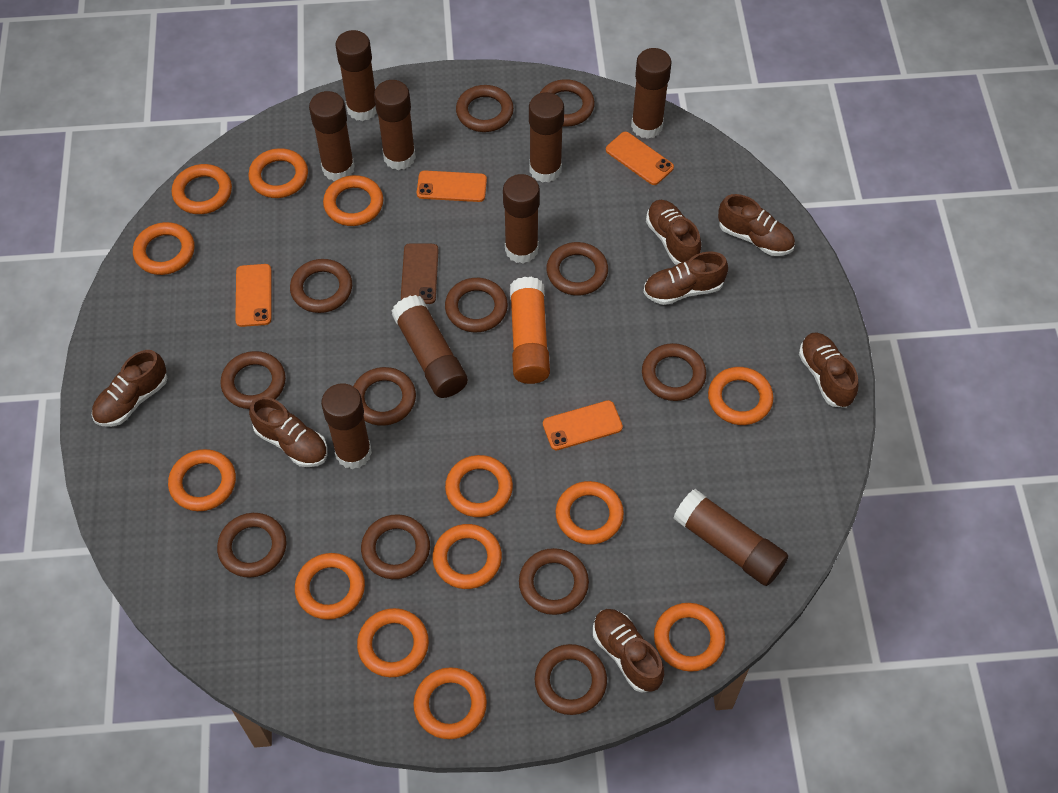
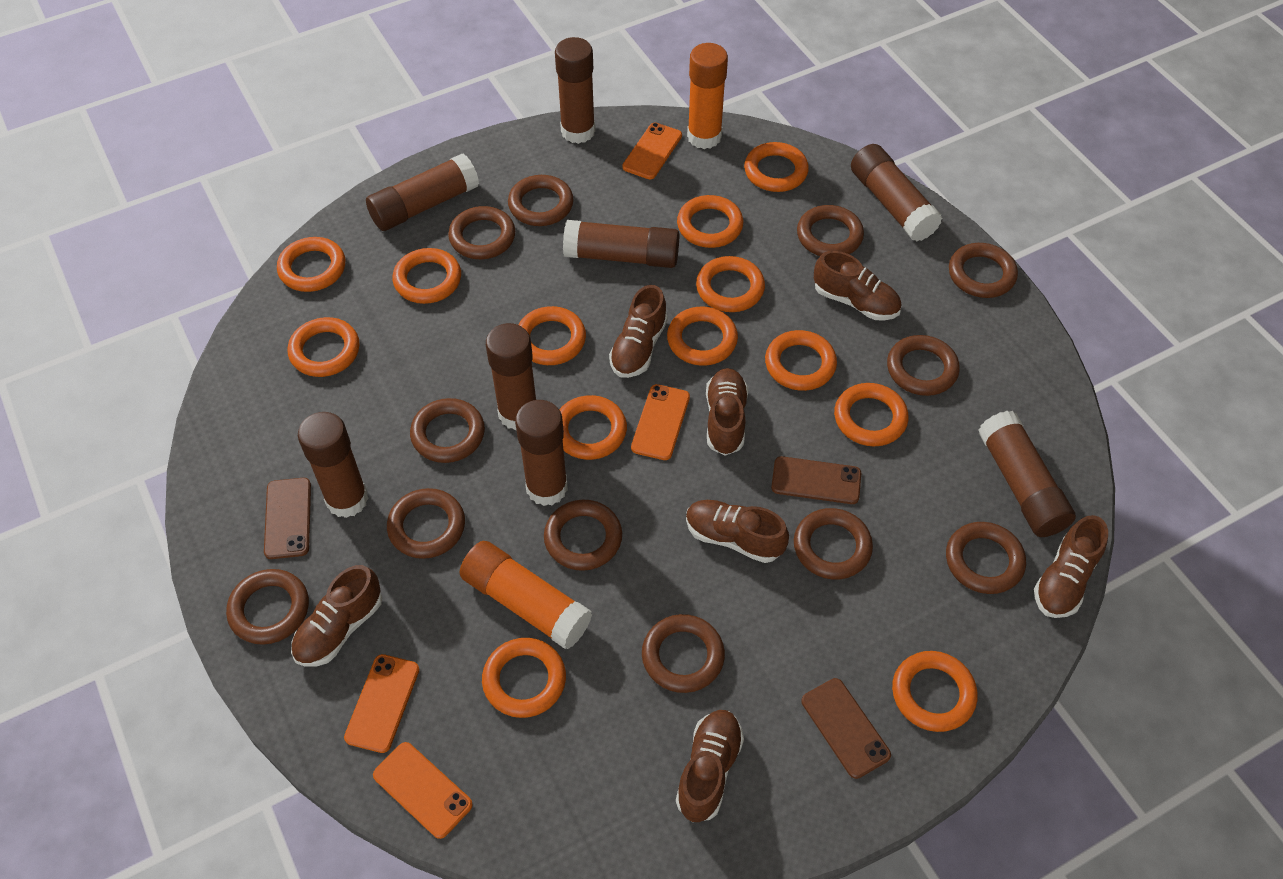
brown glue stick: [309,91,355,181] [321,383,372,469] [335,30,377,121] [374,80,416,170] [391,295,468,398] [503,174,540,264] [529,92,564,183] [631,48,672,139] [673,489,788,586] = 9 -> [298,412,369,518] [366,153,479,231] [486,323,536,430] [515,400,568,506] [555,37,595,144] [563,220,679,268] [851,144,942,242] [978,411,1076,537] = 8
brown phone: [401,243,439,304] = 1 -> [264,478,311,559] [771,456,861,504] [801,678,891,779] = 3
orange glue stick: [510,277,550,384] = 1 -> [460,541,592,649] [687,43,728,149] = 2

